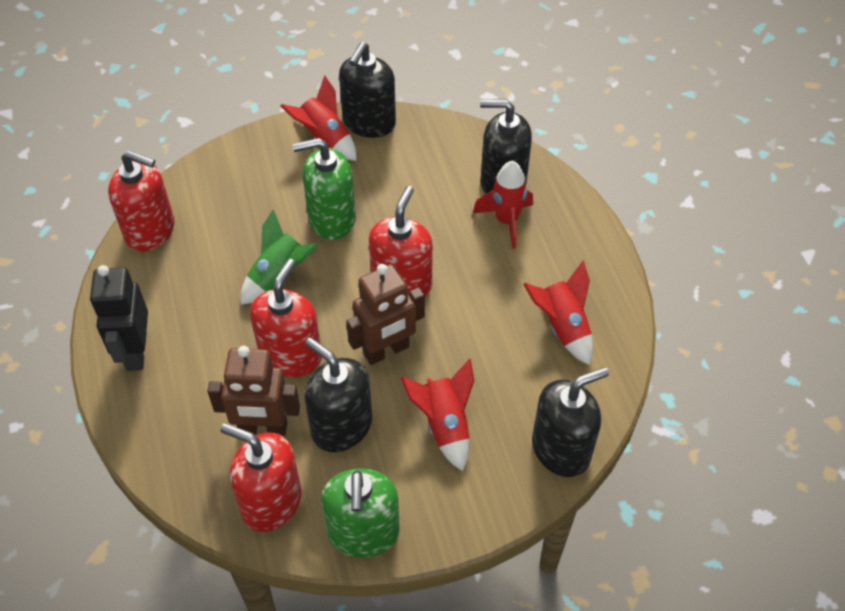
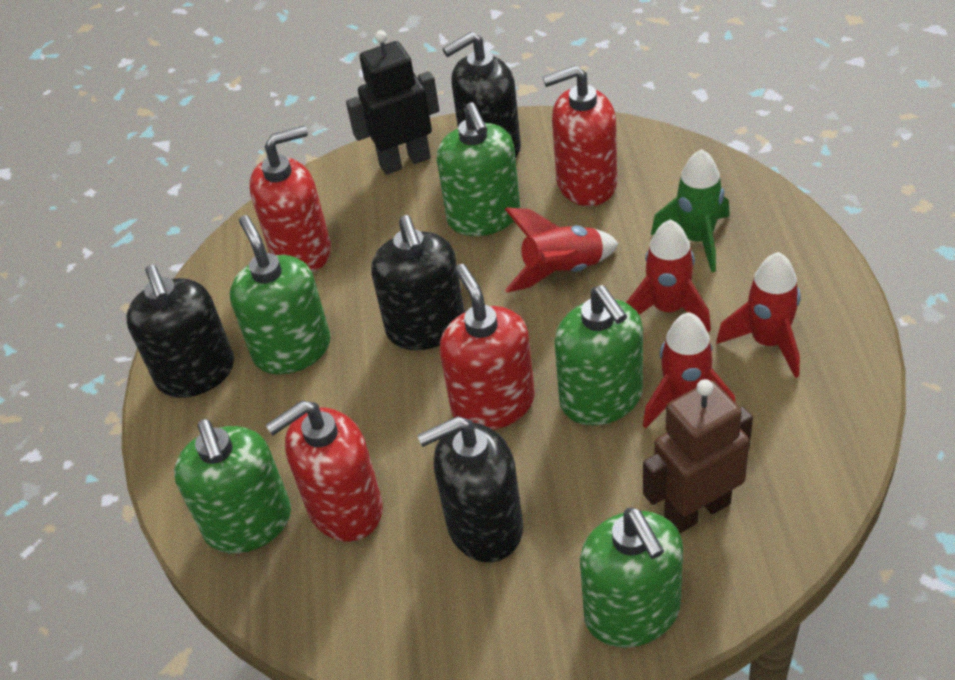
brown robot: [207,346,300,436] [346,264,425,365] = 2 -> [643,379,753,533] = 1
green soap dispenser: [292,138,356,240] [321,468,400,558] = 2 -> [174,419,291,553] [230,215,331,374] [437,102,520,236] [554,285,643,426] [580,507,683,647] = 5

